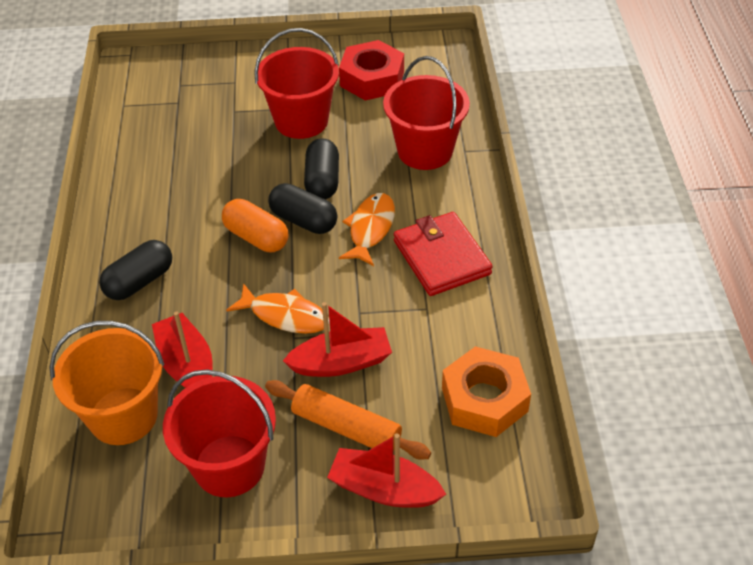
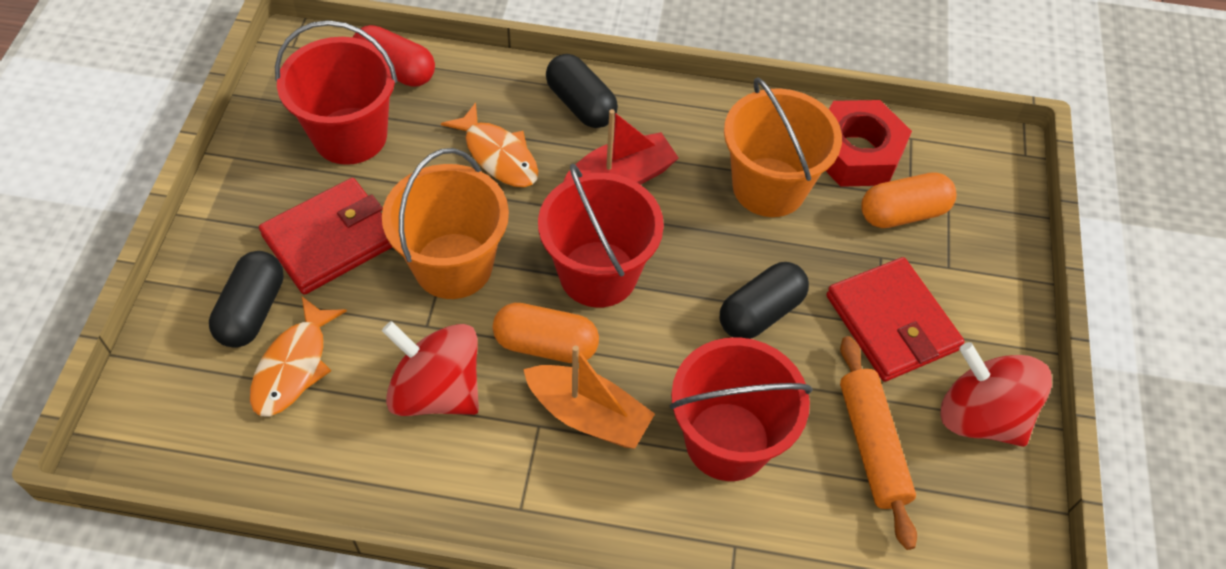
orange boat: none = 0 -> [523,345,655,449] = 1
orange bucket: [49,321,164,445] = 1 -> [382,148,509,299] [724,77,842,217] = 2
orange capsule: [222,199,288,252] = 1 -> [493,303,599,363] [861,172,957,228] = 2
orange nut: [442,346,531,437] = 1 -> none = 0
red boat: [152,311,213,388] [283,302,392,377] [327,433,446,508] = 3 -> [563,109,679,185] = 1
red capsule: none = 0 -> [353,25,435,87] = 1
red spinning top: none = 0 -> [382,321,479,416] [941,342,1052,447] = 2
red wallet: [394,212,493,296] = 1 -> [259,178,392,295] [826,257,964,382] = 2

